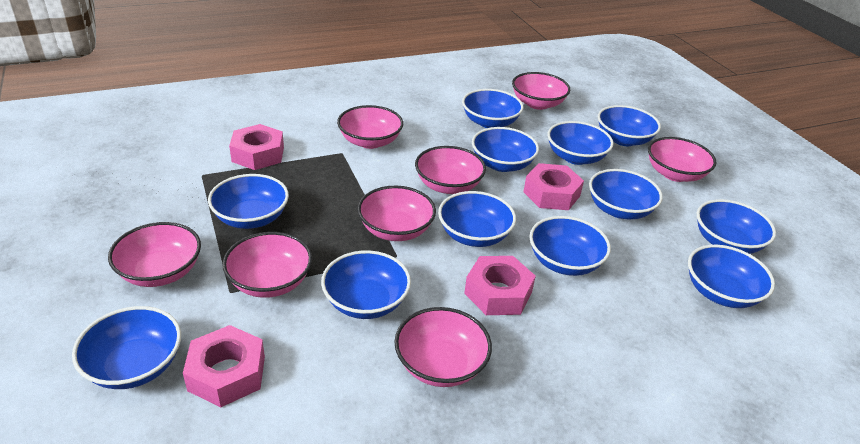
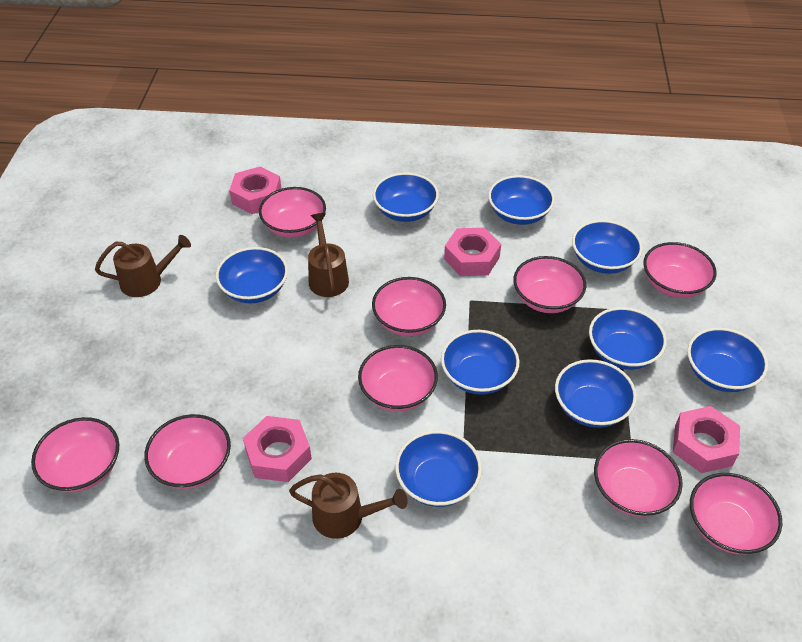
blue bowl: [72,306,181,389] [208,174,289,229] [321,250,411,319] [438,191,516,247] [462,89,523,128] [472,127,539,172] [529,216,611,276] [548,121,614,165] [589,169,663,219] [598,105,661,146] [688,245,775,308] [697,199,776,254] = 12 -> [216,247,288,303] [373,173,439,222] [395,430,482,507] [441,330,519,395] [488,175,555,225] [555,359,637,428] [572,220,643,274] [589,307,667,370] [687,327,768,392] = 9
brown watering can: none = 0 -> [95,235,191,297] [289,473,408,539] [308,213,349,297] = 3
pink bowl: [108,222,201,287] [222,232,312,298] [337,105,403,149] [357,186,436,241] [394,307,492,387] [415,146,486,194] [512,72,570,110] [648,137,717,182] = 8 -> [31,417,119,492] [144,414,231,489] [259,187,326,237] [358,345,438,411] [372,277,446,336] [513,256,586,313] [594,439,683,517] [644,242,717,298] [690,473,782,554] = 9

